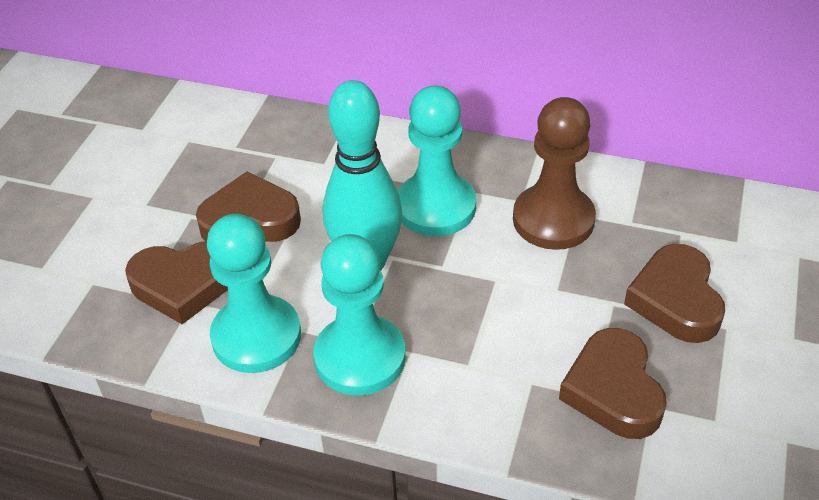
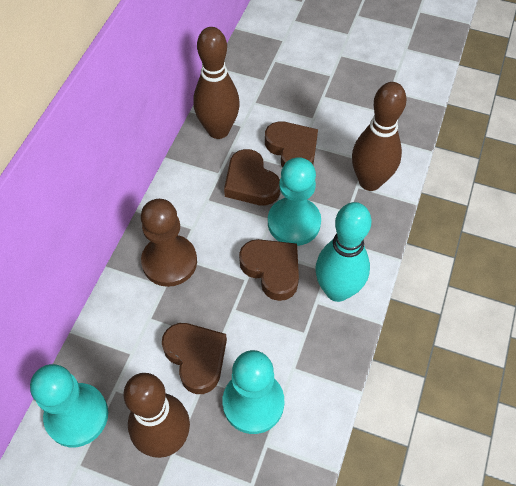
brown bowling pin: none = 0 -> [124,373,190,458] [193,27,240,139] [352,82,407,191] = 3

